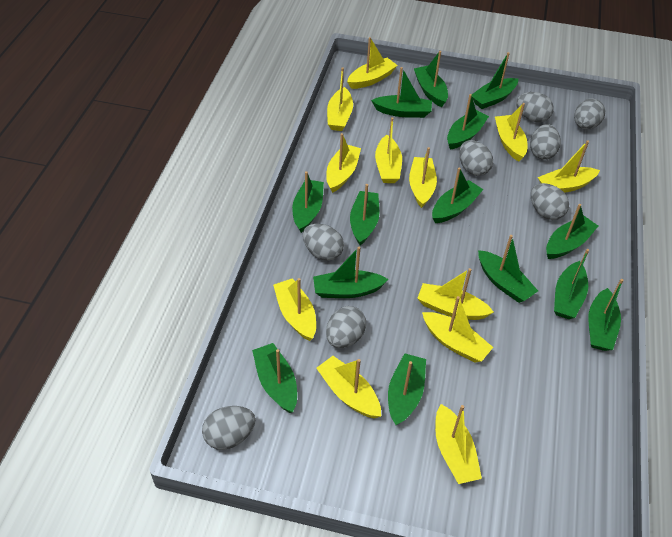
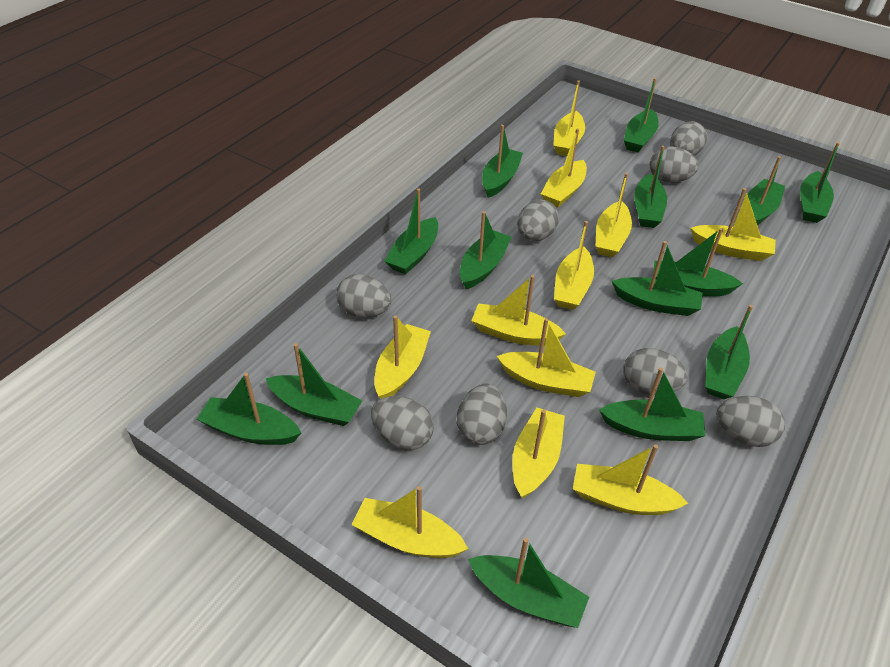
yellow boat: [273,278,316,341] [316,356,381,418] [326,133,361,193] [327,67,353,131] [347,37,398,89] [375,117,402,183] [409,147,437,208] [417,268,494,320] [422,296,493,363] [435,404,482,484] [495,103,527,161] [538,140,600,193] = 12 -> [351,486,468,558] [374,315,431,399] [471,275,566,346] [497,318,596,397] [512,408,565,499] [541,128,587,208] [553,80,585,156] [554,221,594,310] [573,444,688,515] [595,173,632,258] [690,188,776,261] = 11

